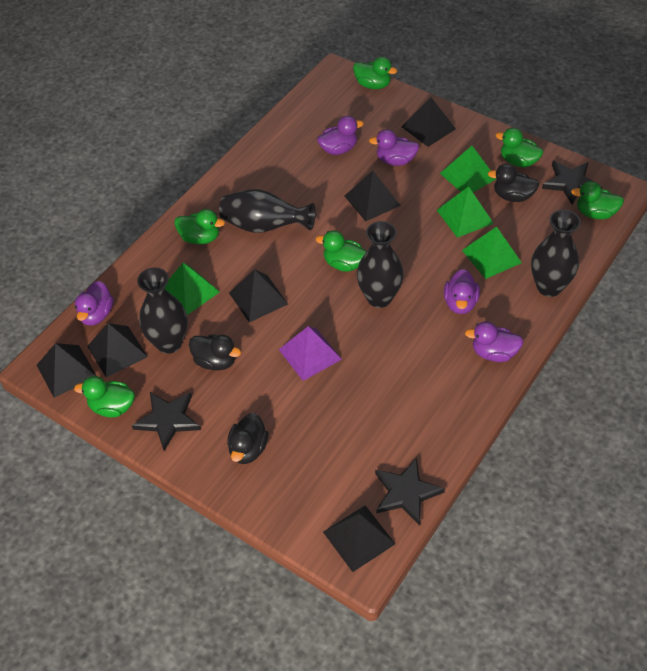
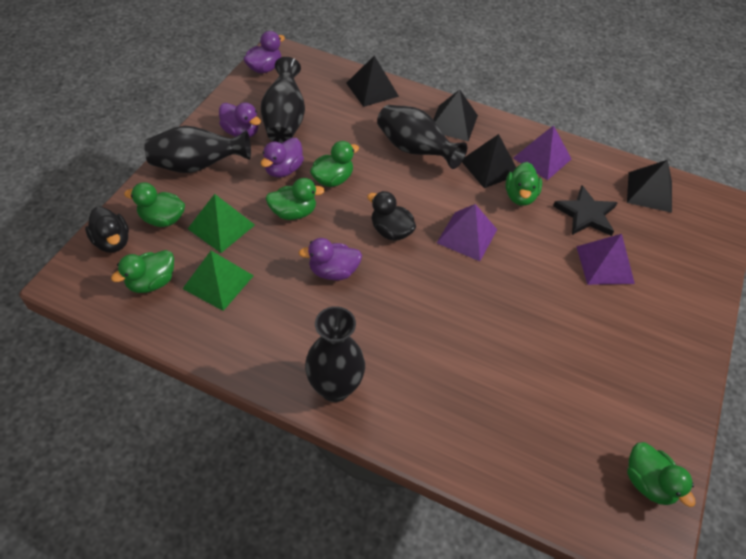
black duck: [189,334,241,370] [227,413,268,464] [488,164,539,202] = 3 -> [85,207,129,253] [367,191,416,241] = 2
black pyramid: [37,343,96,398] [87,323,148,377] [229,269,288,322] [323,505,395,572] [344,170,401,221] [402,97,456,147] = 6 -> [346,55,399,107] [433,89,478,141] [462,134,516,188] [627,160,672,213] = 4
black star: [132,392,201,451] [375,457,445,525] [542,161,602,205] = 3 -> [553,185,618,236] = 1
green pyramid: [165,263,220,315] [437,186,494,238] [440,146,496,192] [462,227,522,279] = 4 -> [182,251,254,311] [188,194,255,253] = 2
purple duck: [75,281,113,326] [317,116,364,155] [369,129,419,166] [444,269,480,314] [465,321,524,362] = 5 -> [219,102,261,138] [243,31,285,73] [261,138,304,177] [299,238,362,280] = 4
purple pyramid: [278,326,342,381] = 1 -> [437,204,497,261] [513,125,571,180] [576,234,635,285] = 3

